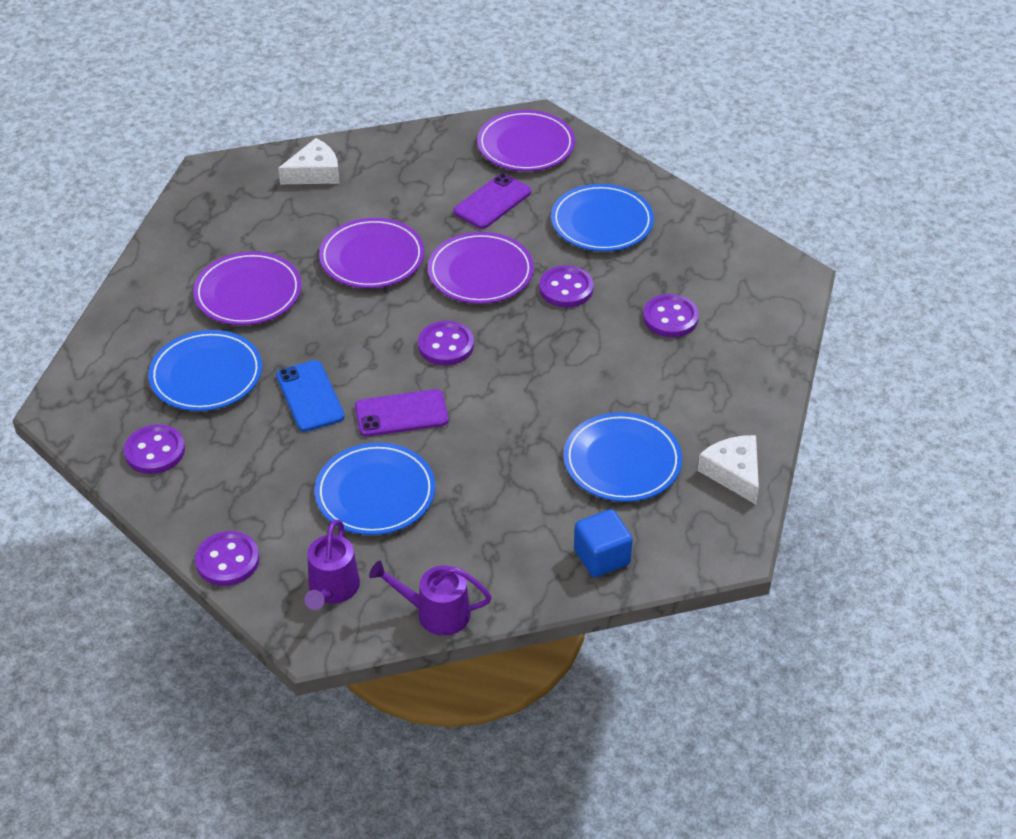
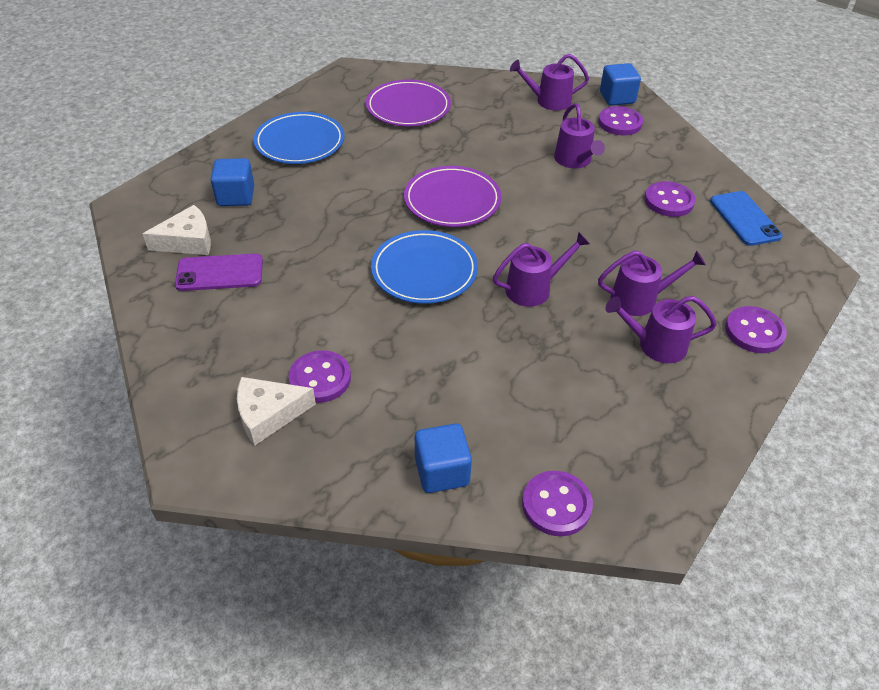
blue cube: [574,509,633,577] = 1 -> [211,158,254,206] [415,424,472,493] [600,63,641,106] = 3
blue plate: [148,330,262,411] [315,442,435,535] [551,184,654,251] [564,412,682,502] = 4 -> [254,112,345,164] [371,230,478,304] = 2
purple phone: [355,389,449,437] [453,173,531,229] = 2 -> [175,254,263,291] = 1
purple plate: [193,251,301,325] [319,218,424,288] [428,232,534,304] [477,110,575,171] = 4 -> [366,80,451,126] [404,166,501,227] = 2
purple watering can: [305,520,360,610] [369,561,492,636] = 2 -> [493,232,590,307] [510,54,589,111] [554,103,605,168] [598,250,706,316] [606,296,717,363] = 5

